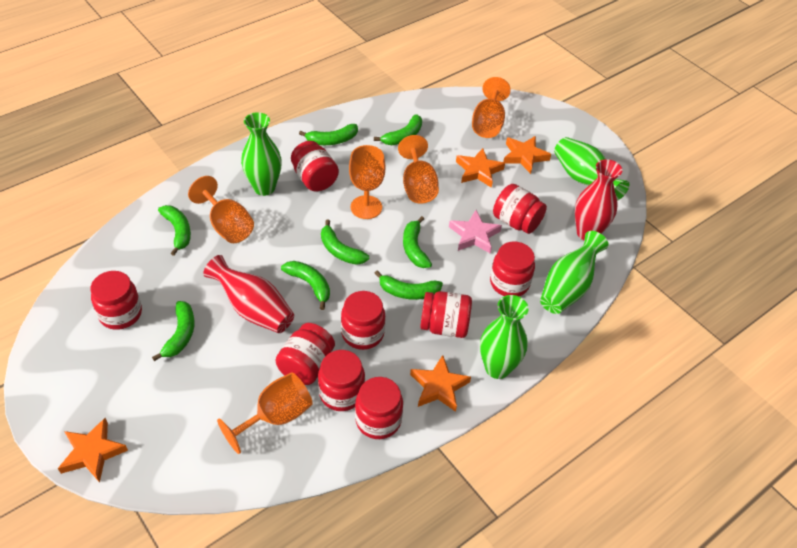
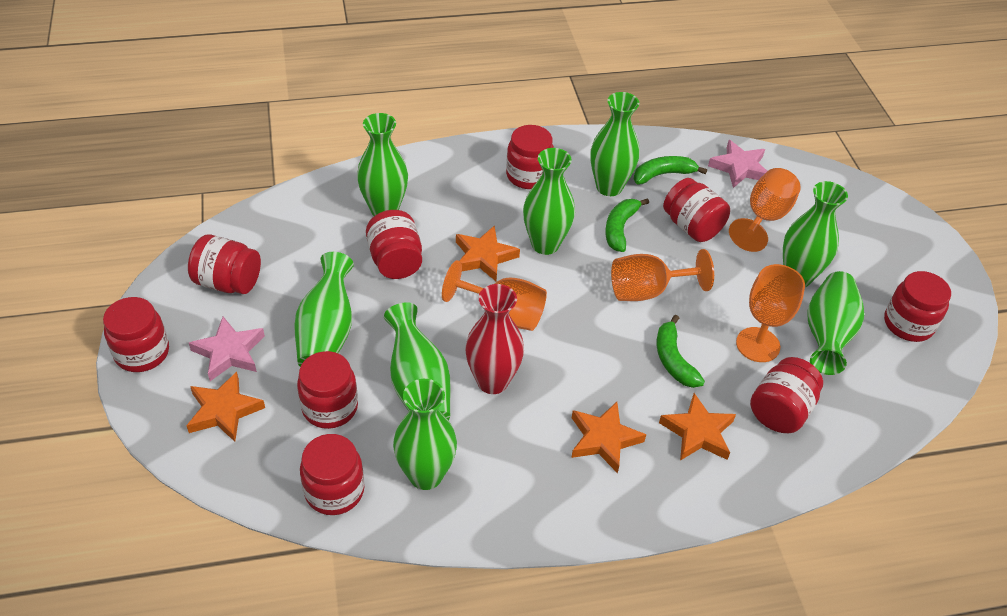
green banana: [152,301,195,361] [158,205,191,256] [281,261,330,310] [299,124,358,145] [321,220,369,265] [374,114,422,145] [375,270,443,300] [403,216,432,268] = 8 -> [605,198,649,252] [634,156,707,184] [657,315,705,388] = 3
green vase: [241,112,282,196] [480,295,529,379] [540,231,608,314] [554,137,629,201] = 4 -> [294,252,354,367] [357,113,408,216] [384,302,451,420] [393,379,457,490] [523,148,575,255] [590,92,640,196] [783,181,848,287] [807,271,864,375] = 8
orange goblet: [188,176,254,243] [217,373,313,454] [349,145,385,219] [398,135,439,204] [472,77,511,138] = 5 -> [442,260,547,331] [611,249,714,301] [729,168,801,252] [736,264,805,362] = 4
pink star: [449,210,502,254] = 1 -> [189,317,265,381] [708,140,767,188] = 2
red vase: [203,255,294,333] [575,159,622,240] = 2 -> [465,284,524,394] = 1

